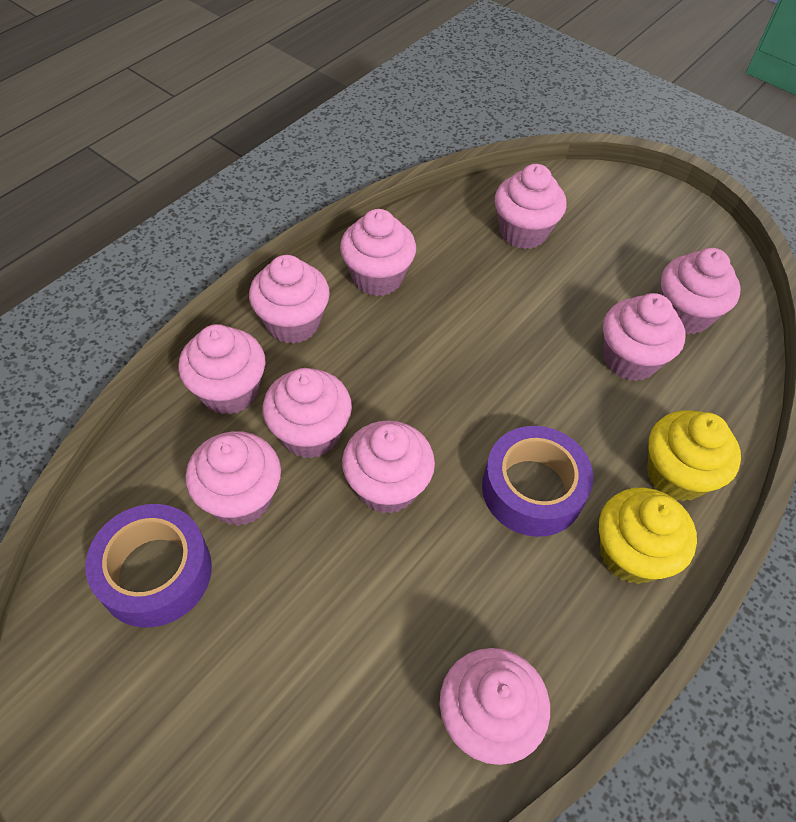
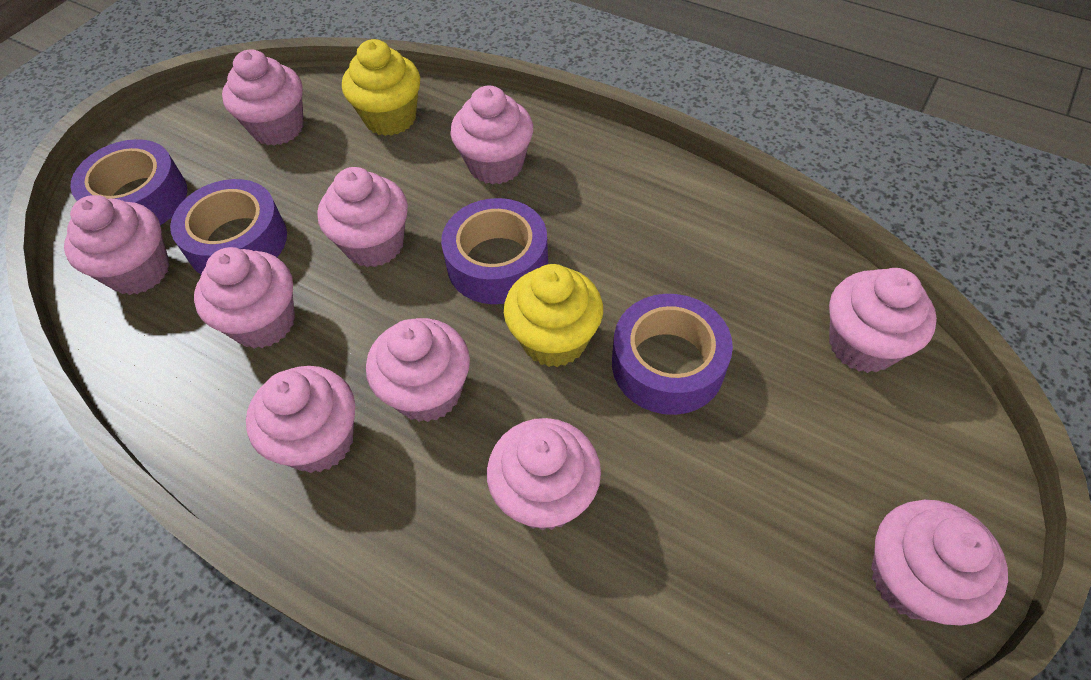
purple tape: [85,504,212,628] [482,426,593,537] = 2 -> [70,139,187,225] [170,179,287,274] [441,198,548,304] [612,294,733,415] = 4

